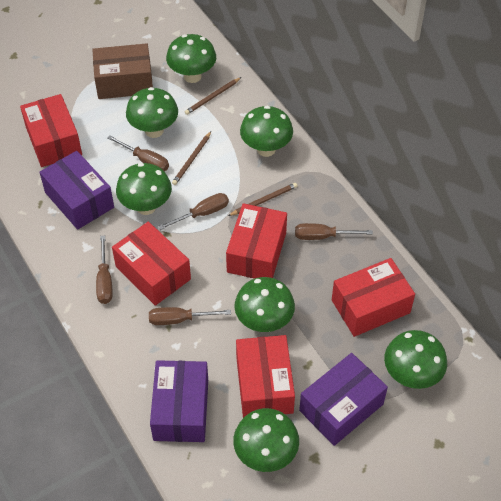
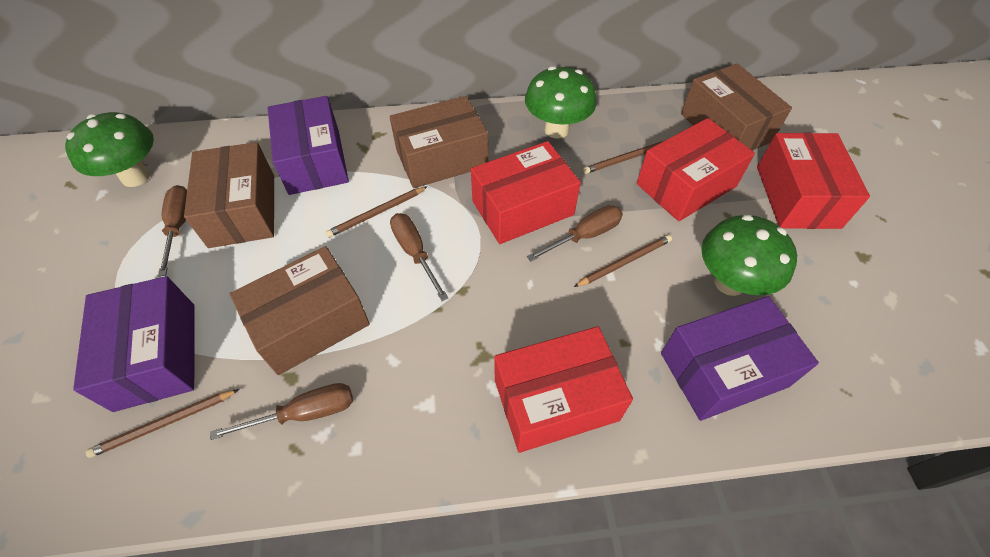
brown box: [92,43,153,99] = 1 -> [184,142,274,248] [229,246,370,375] [390,96,488,188] [681,64,792,151] = 4
brown pencil: [172,132,211,185] [185,77,241,115] [228,183,297,216] = 3 -> [86,389,239,458] [326,186,428,237] [574,235,672,287] [583,141,663,174] = 4
brown screwdriver: [96,236,112,304] [107,135,169,171] [149,307,231,325] [158,193,229,230] [295,223,373,240] = 5 -> [158,185,187,276] [210,383,353,440] [390,213,448,301] [527,205,623,262] = 4
green mushroom: [116,163,172,215] [126,87,178,138] [166,34,216,83] [233,408,299,472] [234,277,295,332] [240,106,293,157] [384,330,447,389] = 7 -> [65,112,154,187] [525,66,597,139] [701,215,797,296] = 3
red box: [20,94,82,167] [112,222,191,306] [226,203,287,279] [236,335,295,418] [332,258,415,337] = 5 -> [471,141,581,244] [495,326,633,453] [637,118,755,221] [757,133,870,229] = 4

